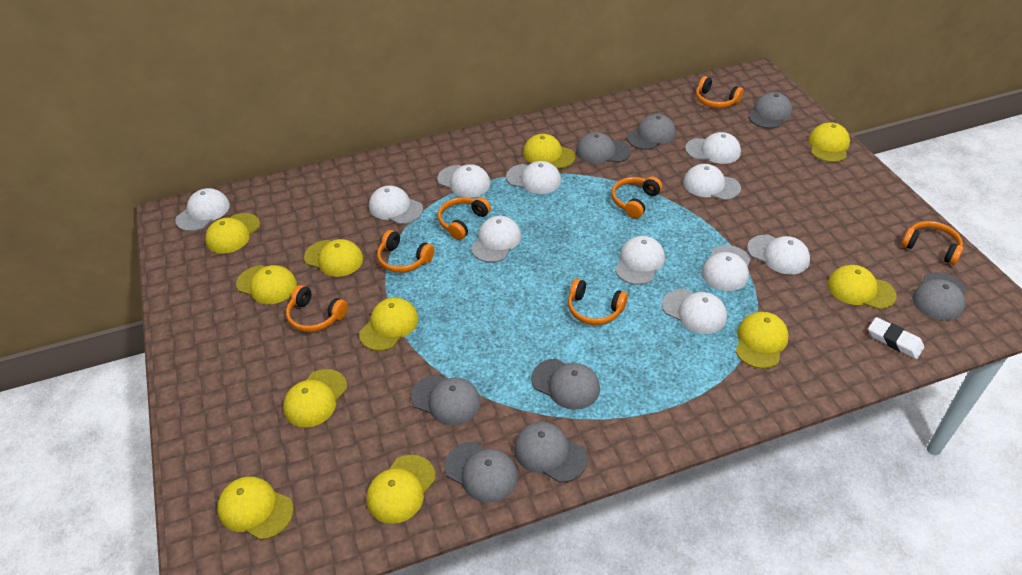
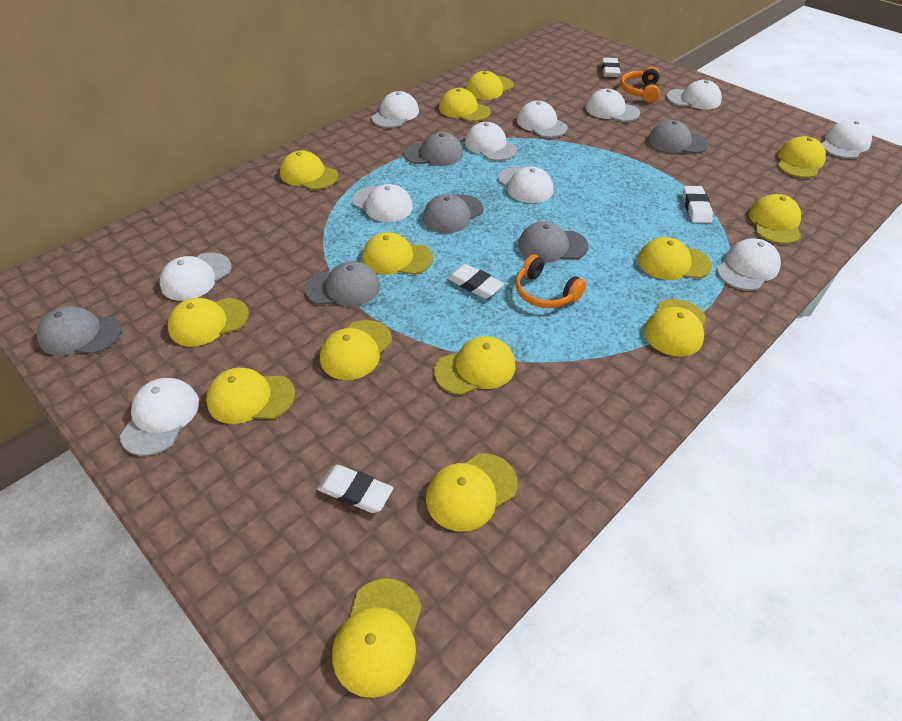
grey cap: [411,375,481,425] [444,442,518,503] [514,422,587,483] [531,359,600,410] [576,132,631,164] [627,114,676,150] [748,92,792,129] [912,272,967,321] = 8 -> [37,306,122,356] [305,261,380,306] [404,132,463,166] [423,194,483,233] [518,221,588,263] [648,120,708,154] = 6
orange headphones: [286,285,348,332] [377,230,435,273] [438,197,491,240] [568,279,628,325] [611,177,662,218] [696,76,744,108] [901,221,963,265] = 7 -> [516,254,586,308] [620,67,660,102] = 2
white eraser: [868,317,924,359] = 1 -> [317,465,393,513] [447,264,504,299] [601,58,620,77] [683,186,713,223] = 4
yellow cap: [205,213,260,254] [217,476,294,540] [236,265,297,304] [283,369,347,428] [304,239,363,277] [359,297,418,351] [367,455,436,524] [523,134,576,169] [735,312,789,369] [809,122,850,162] [827,265,896,310] = 11 -> [168,298,249,347] [206,368,295,424] [280,150,338,190] [320,320,392,380] [332,578,422,698] [362,232,433,275] [426,454,518,532] [434,336,515,395] [439,88,491,122] [466,71,513,100] [638,237,712,280] [644,299,706,357] [749,194,801,244] [778,136,826,178] = 14

